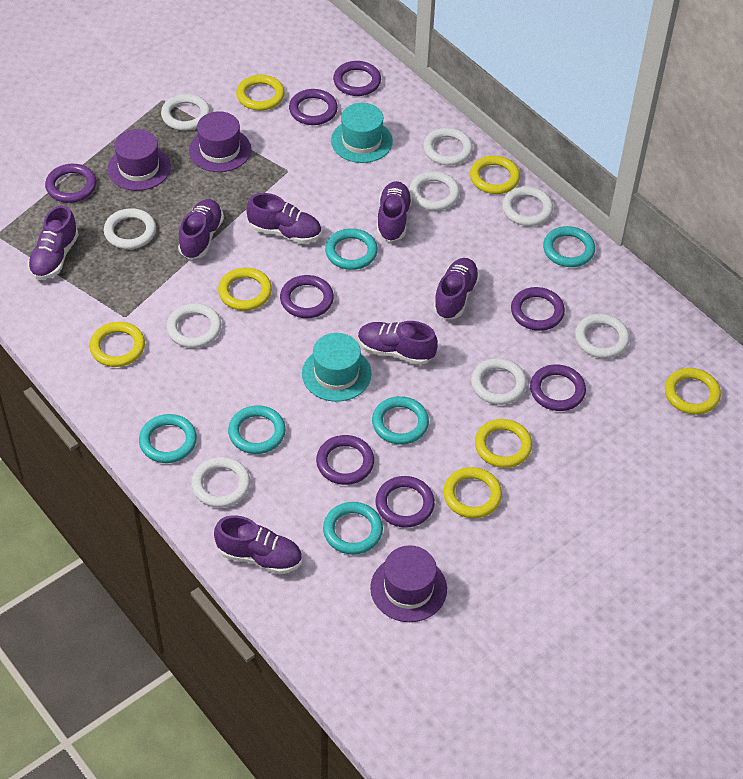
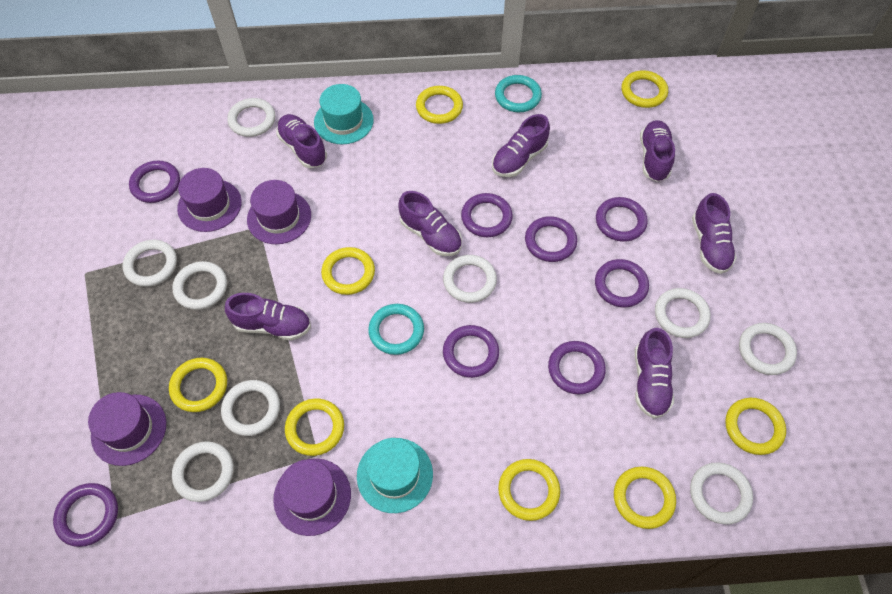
purple hat: [107,129,171,191] [189,111,251,172] [370,545,447,622] = 3 -> [88,392,166,466] [177,168,242,232] [247,180,311,244] [273,458,351,536] = 4
turquoise ring: [139,414,197,463] [228,405,286,454] [323,502,383,555] [325,228,378,270] [372,396,429,445] [543,226,595,267] = 6 -> [368,304,424,355] [495,75,542,112] = 2
yellow ring: [89,322,145,367] [218,268,272,311] [236,75,285,111] [443,467,502,518] [470,156,520,194] [475,419,532,468] [665,368,721,415] = 7 -> [169,358,227,412] [285,398,344,456] [321,247,375,295] [416,86,463,124] [498,459,560,521] [614,467,676,529] [621,70,668,108] [725,398,786,455] = 8

